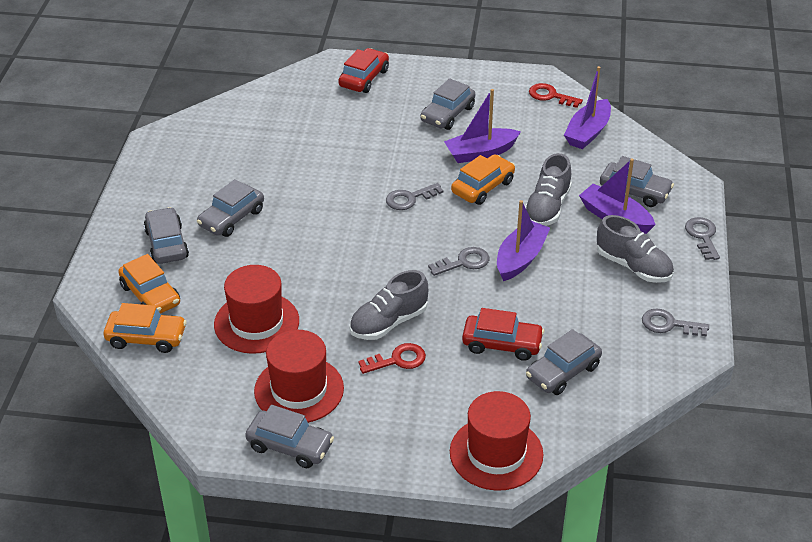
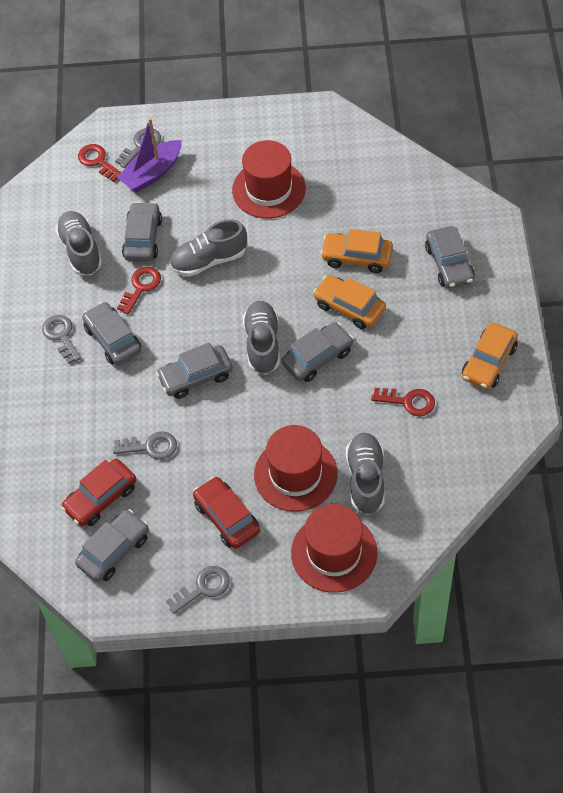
grey shoe: [349,270,428,340] [525,153,572,226] [597,215,674,283] = 3 -> [55,211,102,275] [169,219,247,277] [243,301,280,375] [346,432,385,515] = 4
purple boat: [444,89,521,163] [497,200,550,281] [564,66,611,149] [579,158,656,234] = 4 -> [117,118,182,193] = 1
red key: [358,343,426,374] [529,83,583,108] = 2 -> [78,144,121,182] [117,266,161,314] [371,388,435,416] = 3

